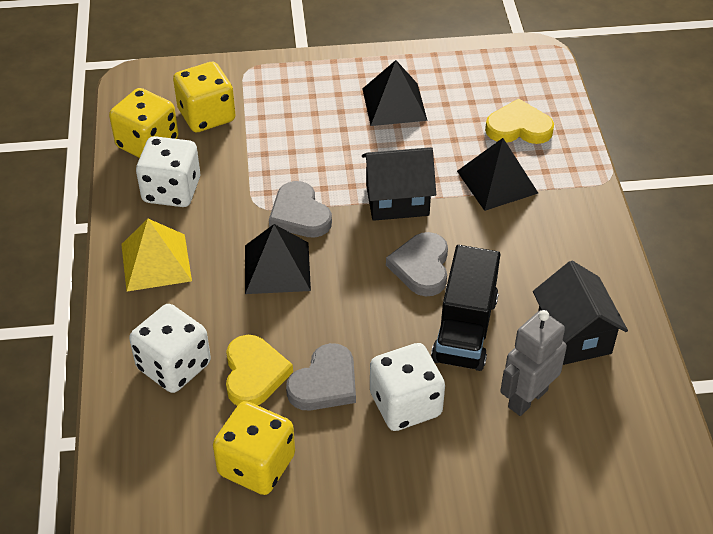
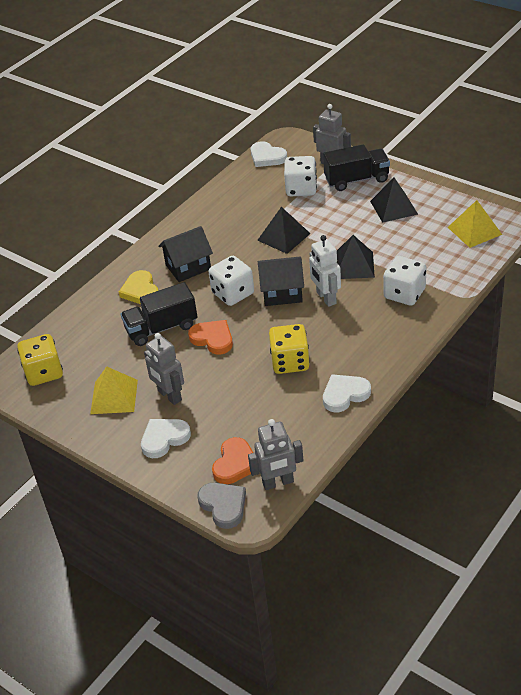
black truck: [431,245,501,371] = 1 -> [121,282,197,346] [323,144,390,191] = 2
grey heart: [269,181,332,238] [286,343,356,411] [386,232,448,296] = 3 -> [197,483,246,529] = 1
grey robot: [500,310,567,416] = 1 -> [144,333,184,405] [248,419,303,490] [313,104,351,164] = 3
orange heart: none = 0 -> [188,320,233,355] [212,437,253,484] = 2
white heart: none = 0 -> [141,419,191,458] [251,141,287,167] [323,374,371,412] = 3
white robot: none = 0 -> [309,235,341,307] = 1
yellow dice: [109,88,179,158] [173,62,235,132] [213,401,295,495] = 3 -> [17,334,63,386] [269,324,310,374] = 2
yellow heart: [226,335,293,406] [485,99,554,144] = 2 -> [119,270,158,304] = 1
yellow pyramid: [121,219,192,292] = 1 -> [90,366,138,414] [448,200,502,248] = 2

